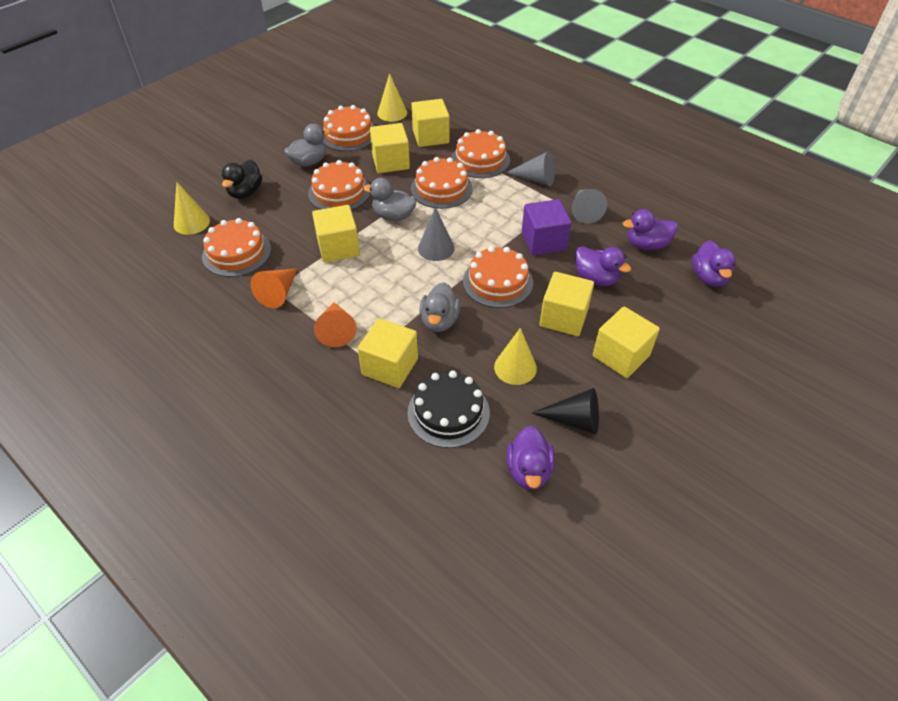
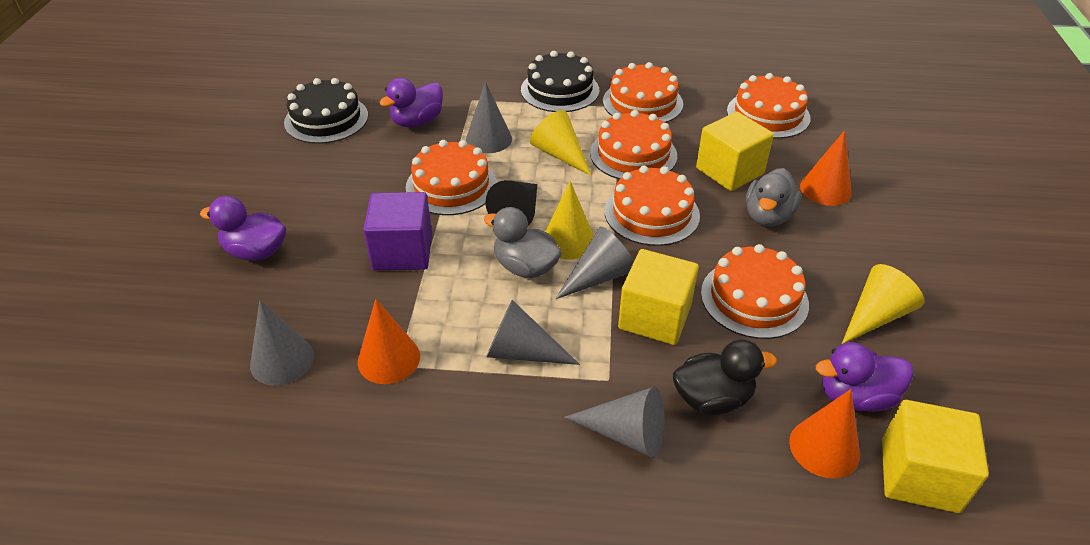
black cake: [407,370,490,448] = 1 -> [284,78,368,144] [521,51,599,112] = 2
grey cone: [418,207,454,261] [505,151,555,186] [572,189,607,224] = 3 -> [250,300,314,385] [466,82,512,153] [486,300,580,365] [556,226,634,299] [564,387,665,458] = 5
grey duck: [284,124,331,167] [363,178,417,221] [419,282,461,332] = 3 -> [483,207,562,278] [746,168,801,227] = 2
orange cone: [251,269,297,308] [314,302,357,347] = 2 -> [358,299,420,384] [789,389,860,478] [800,130,852,206] = 3
purple duck: [506,426,555,490] [575,246,631,286] [623,209,678,250] [692,240,736,287] = 4 -> [200,196,286,261] [379,78,443,127] [816,342,913,412] = 3
yellow cube: [312,205,360,262] [357,318,418,388] [370,123,410,173] [412,99,449,147] [540,272,594,336] [593,306,660,378] = 6 -> [618,249,699,345] [696,112,774,191] [882,400,989,513] = 3

